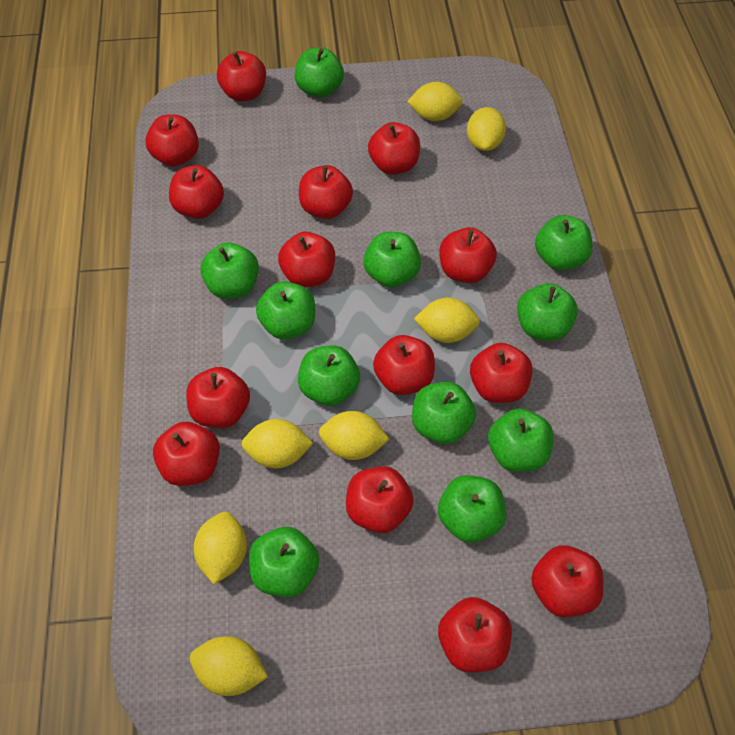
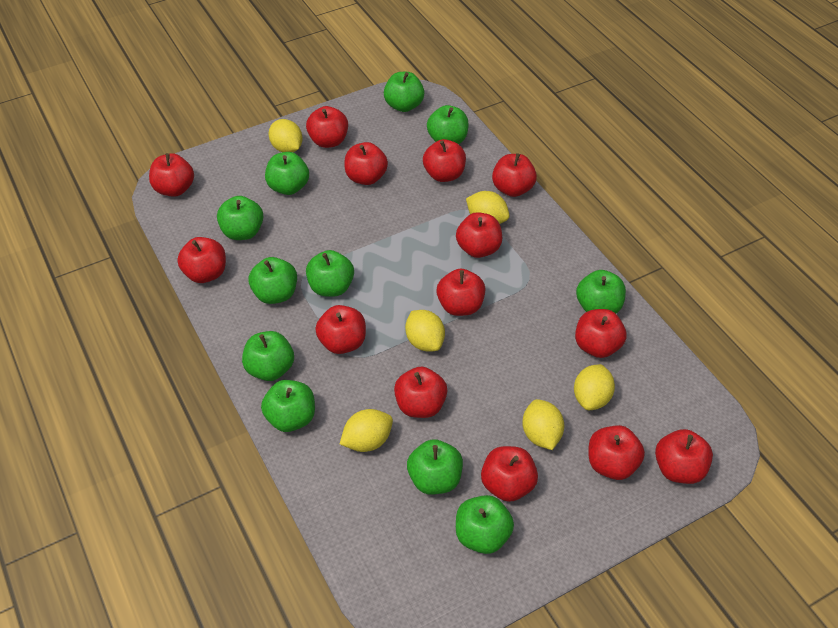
yellow lemon: [190,636,268,696] [193,512,247,584] [242,419,313,468] [319,411,389,460] [407,82,463,121] [414,298,480,343] [467,107,506,151] = 7 -> [268,119,303,152] [340,409,393,452] [405,310,445,352] [466,191,510,224] [522,399,564,450] [574,364,615,410] = 6

